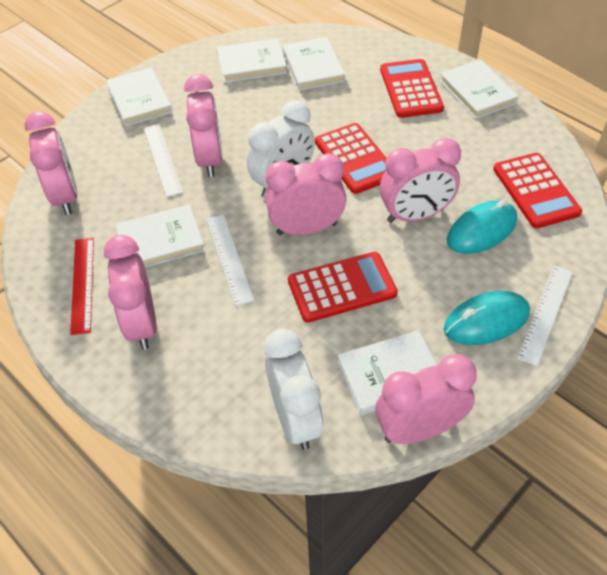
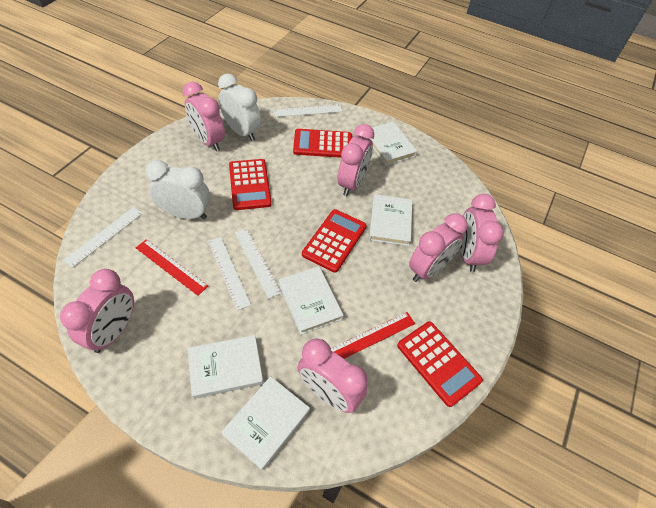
red ruler: [70,238,94,335] = 1 -> [136,239,208,296] [331,312,415,359] = 2
turquoise mouse: [444,291,530,345] [447,200,517,254] = 2 -> none = 0
white book: [106,68,172,127] [115,204,205,268] [217,38,287,83] [283,37,345,91] [337,330,437,415] [439,59,519,119] = 6 -> [188,335,263,399] [221,376,310,470] [278,266,344,335] [368,121,417,166] [369,194,412,246] = 5
white ruler: [143,124,183,197] [206,214,254,306] [517,266,573,366] = 3 -> [63,207,143,268] [208,237,251,311] [235,228,281,299] [274,105,342,117] = 4

